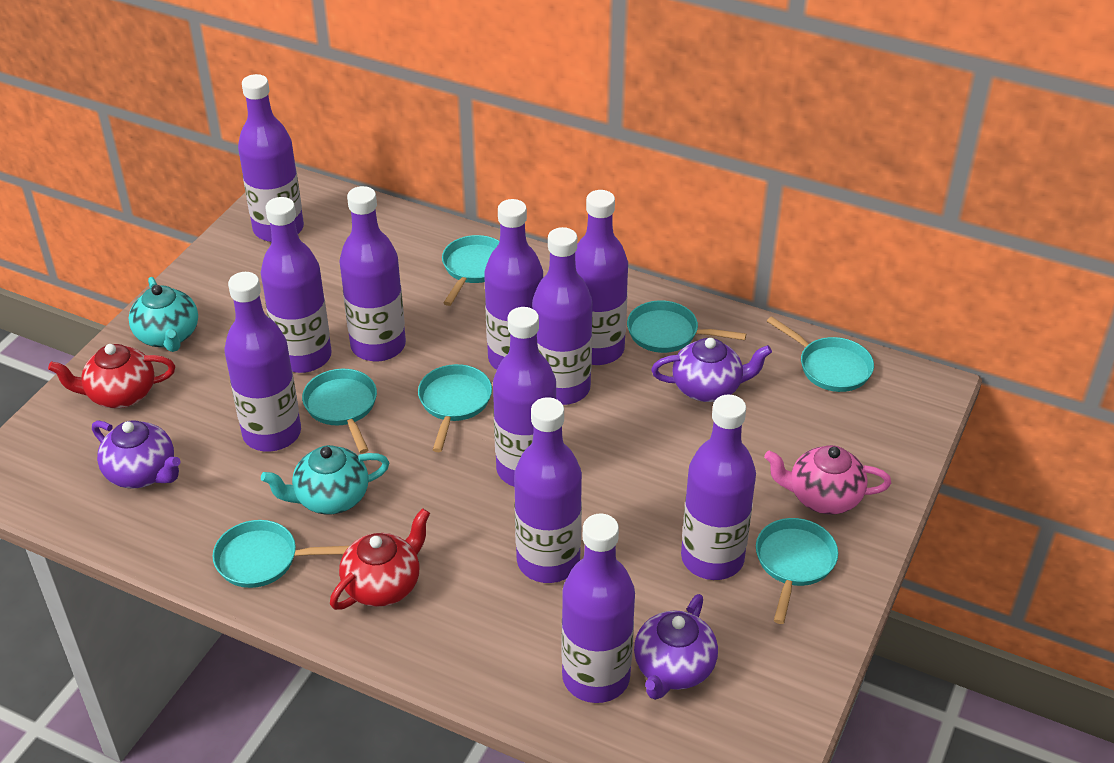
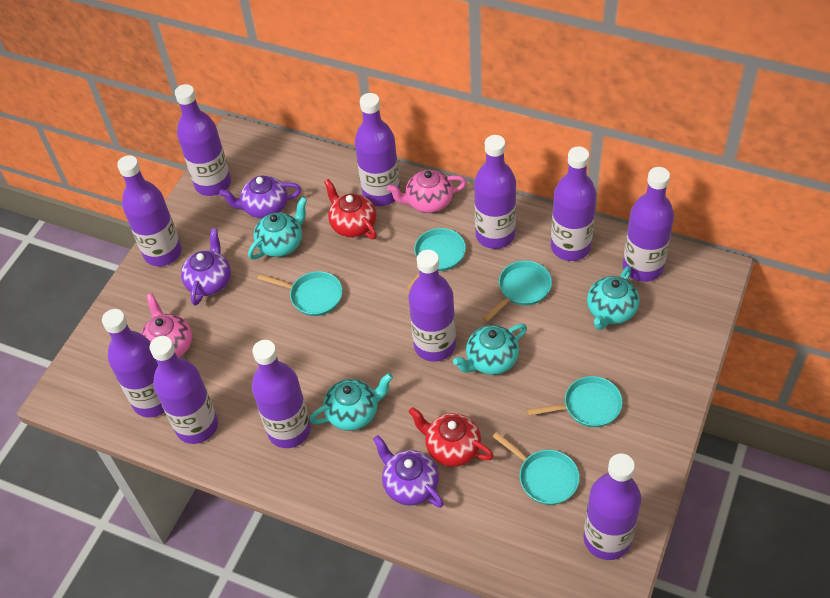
pink teapot: [764,445,891,514] = 1 -> [141,293,192,357] [387,170,466,213] = 2
turquoise pan: [213,520,349,588] [302,369,377,453] [418,364,492,452] [442,235,499,306] [627,300,746,353] [756,518,838,624] [767,316,874,392] = 7 -> [257,271,342,316] [406,228,466,291] [483,260,552,322] [492,432,580,505] [527,376,623,427] = 5
turquoise teapot: [129,277,198,352] [261,445,389,514] = 2 -> [248,197,307,259] [310,373,393,431] [453,324,527,375] [587,266,639,330] = 4

